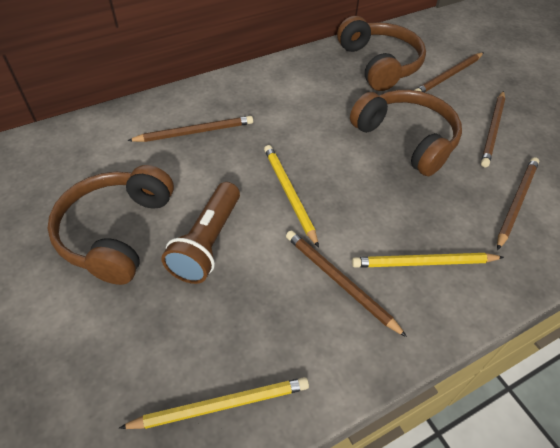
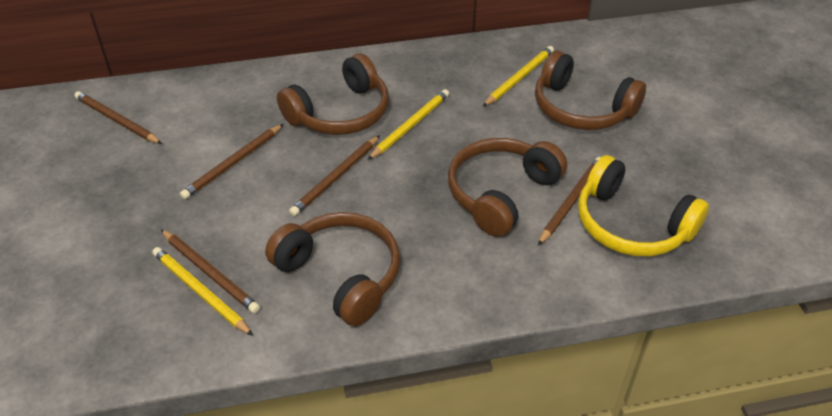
brown flashlight: [161,182,240,284] = 1 -> none = 0
brown headphones: [47,165,174,285] [337,16,426,91] [350,90,462,176] = 3 -> [265,212,400,326] [277,54,389,135] [448,138,567,237] [535,51,646,130] = 4
yellow headphones: none = 0 -> [578,155,709,256] = 1

